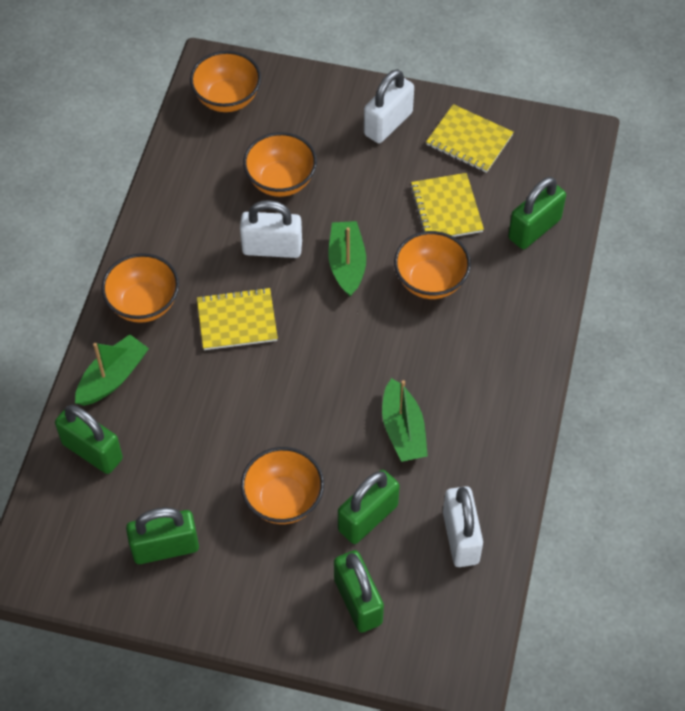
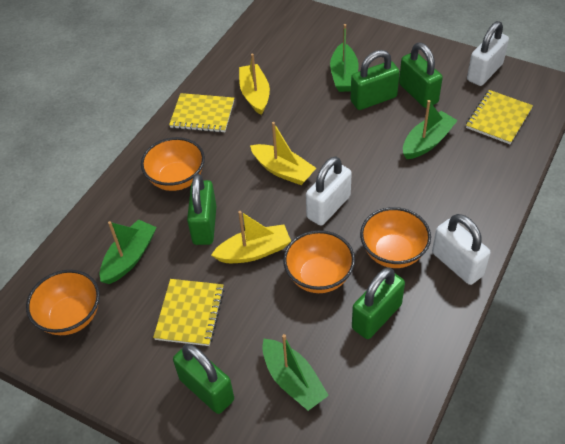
green boat: [75,335,149,406] [328,221,366,297] [382,378,428,462] = 3 -> [100,219,157,284] [262,334,329,411] [330,24,359,92] [403,100,458,159] = 4
orange bowl: [101,253,179,323] [190,51,261,112] [241,447,324,524] [243,132,317,197] [394,231,471,299] = 5 -> [26,270,100,335] [141,137,205,191] [283,230,355,293] [360,207,431,268] = 4
yellow boat: none = 0 -> [211,211,291,263] [239,54,270,115] [250,122,316,185] = 3

